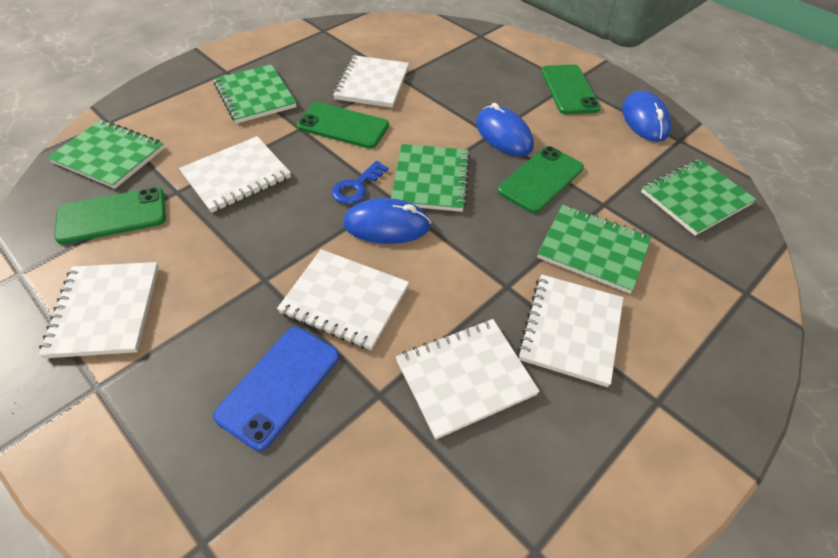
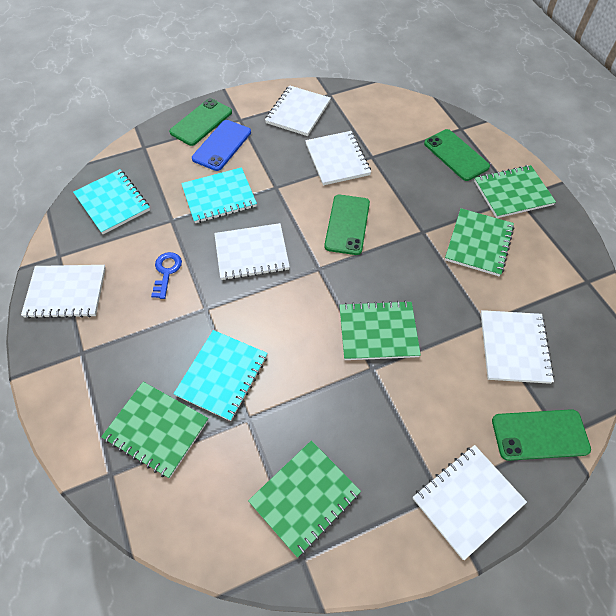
blue mouse: [343,198,431,244] [476,103,534,156] [622,91,671,142] = 3 -> none = 0
turquoise notebook: none = 0 -> [73,169,150,234] [174,330,268,421] [181,167,257,223] = 3

